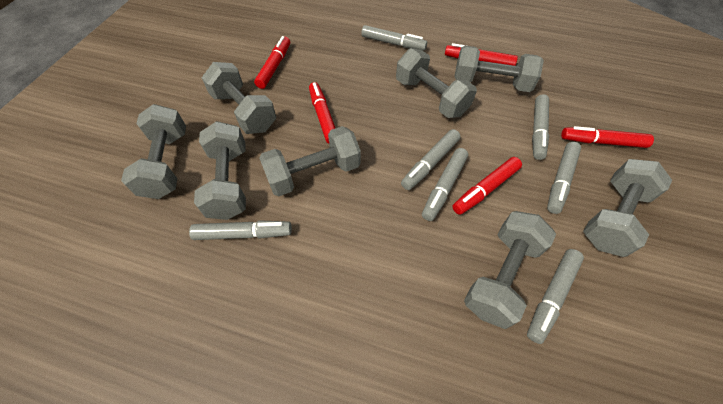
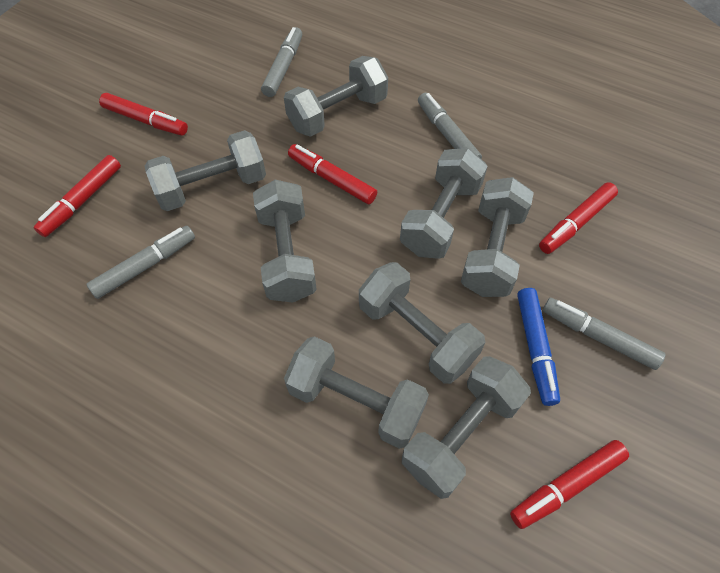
blue marker: none = 0 -> [517,288,560,406] = 1
grey marker: [189,220,292,240] [361,25,427,51] [401,129,461,190] [422,148,468,221] [527,249,584,344] [532,94,549,160] [547,142,581,214] = 7 -> [86,226,195,299] [261,27,302,97] [418,93,482,159] [543,298,665,370] = 4

